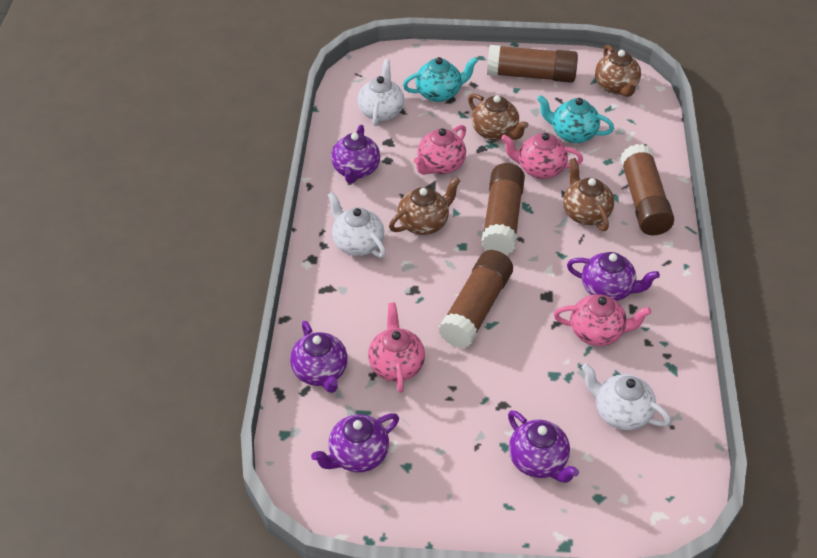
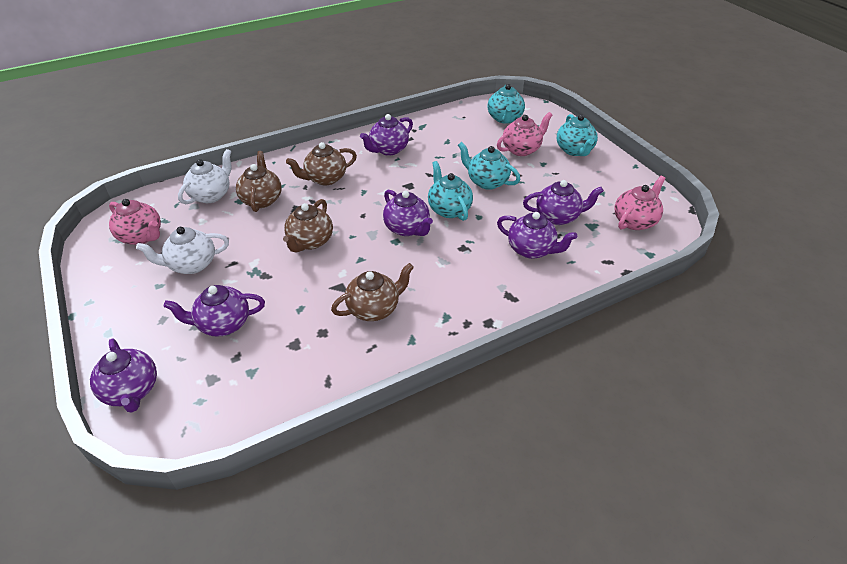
brown glue stick: [438,250,513,348] [482,163,525,255] [487,45,578,83] [620,144,674,236] = 4 -> none = 0
pink teapot: [368,303,425,393] [414,125,466,175] [501,133,583,179] [554,294,651,346] = 4 -> [109,199,161,245] [497,112,552,156] [615,176,665,230] = 3
purple teapot: [290,321,348,393] [311,413,399,472] [331,125,380,183] [508,410,579,483] [567,252,660,301] = 5 -> [90,339,157,413] [163,285,265,337] [360,114,413,156] [383,189,433,236] [497,212,577,259] [523,180,604,225] = 6
turquoise teapot: [403,57,478,102] [537,95,614,143] = 2 -> [428,161,473,221] [458,142,520,190] [487,84,525,124] [557,114,598,156] = 4
white teapot: [328,192,386,258] [358,59,404,126] [582,363,671,430] = 3 -> [136,227,229,274] [178,149,231,204] = 2

